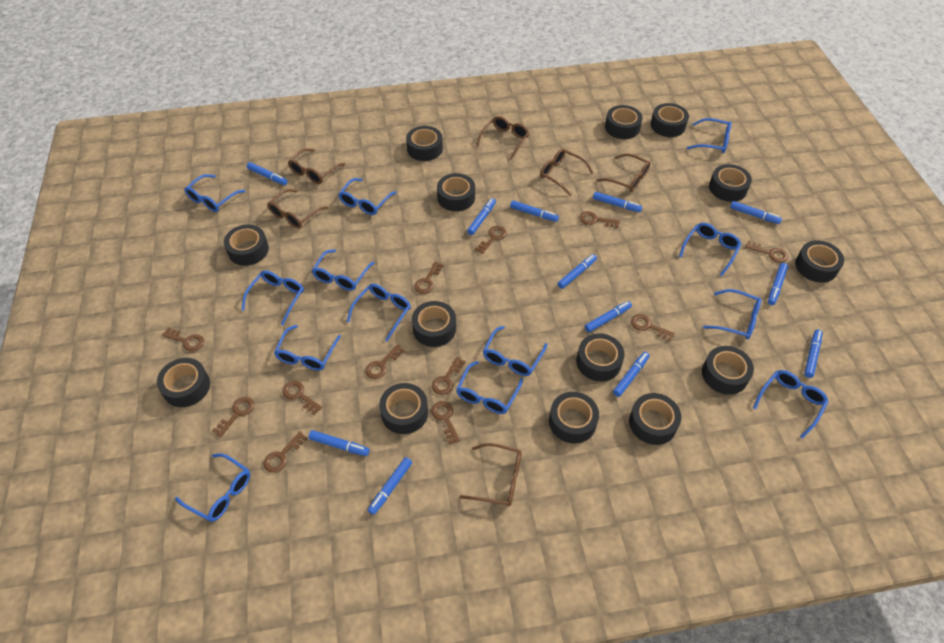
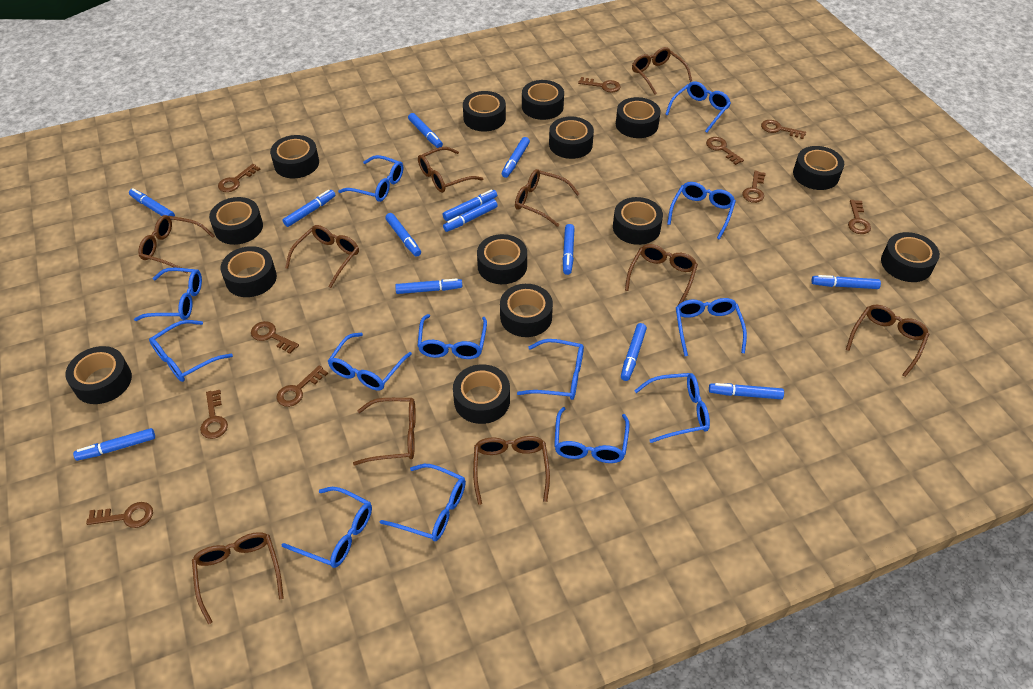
blue marker: [247,162,288,185] [308,430,370,456] [368,457,412,515] [467,198,496,235] [510,200,559,222] [557,254,597,289] [585,301,632,332] [593,192,642,212] [613,352,650,397] [730,201,782,224] [768,263,788,305] [804,329,823,378] = 12 -> [73,428,155,461] [129,188,175,220] [283,190,335,227] [385,213,421,257] [395,278,462,294] [408,113,443,148] [443,189,497,221] [443,199,498,232] [502,137,530,178] [563,224,575,275] [621,323,647,381] [709,383,784,399] [812,275,881,289] = 13
brown glasses: [267,189,328,228] [288,148,345,184] [460,443,522,506] [476,116,529,160] [540,148,593,196] [597,153,651,192] = 6 -> [138,215,215,274] [192,532,284,624] [285,225,359,288] [353,398,416,465] [418,147,484,193] [473,436,550,505] [515,169,579,227] [625,244,698,306] [632,47,692,95] [846,305,929,377] = 10
brown key: [162,327,204,352] [212,397,254,437] [263,431,308,473] [282,381,322,415] [365,345,405,379] [414,262,444,294] [431,401,460,444] [432,357,466,395] [475,226,507,254] [579,211,620,228] [631,314,675,342] [745,240,788,263] = 12 -> [86,502,153,528] [200,390,228,439] [218,164,260,192] [251,321,299,354] [276,366,328,407] [578,77,621,93] [706,137,744,165] [742,171,766,203] [761,120,806,139] [848,200,871,234] = 10

